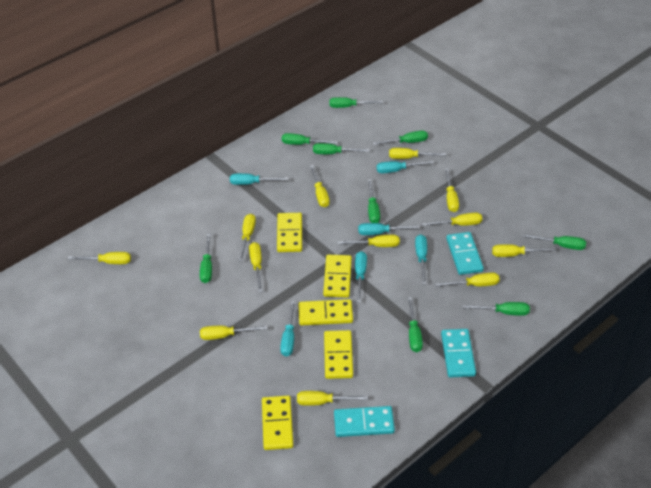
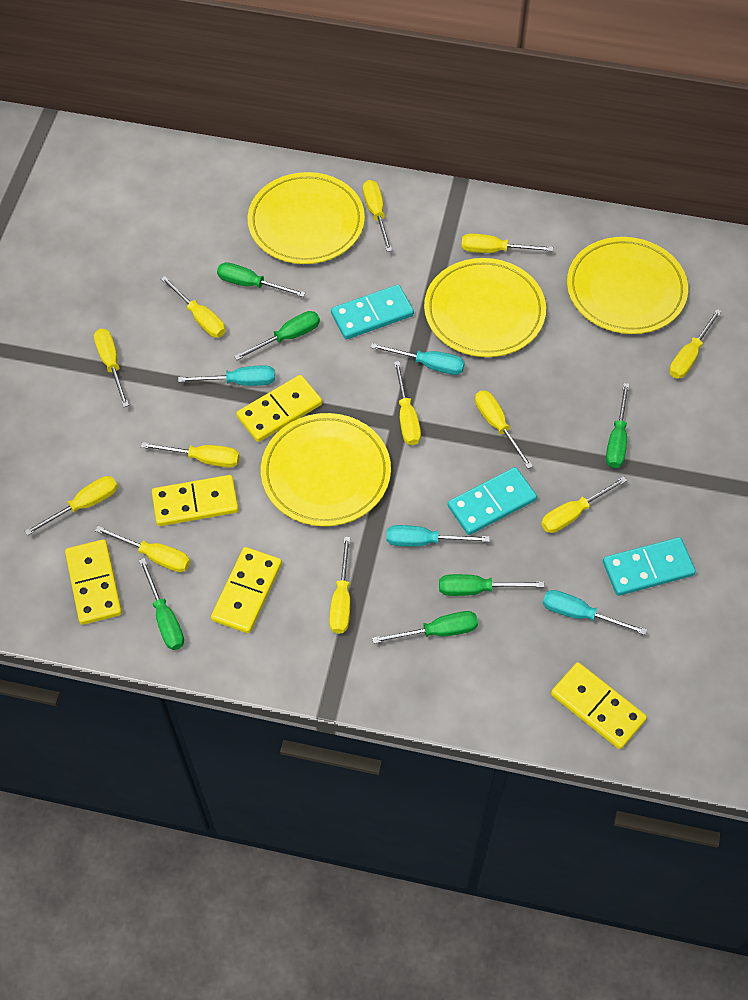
green screwdriver: [200,234,212,283] [282,133,338,145] [313,143,370,154] [329,97,383,108] [368,179,380,223] [373,130,428,145] [408,297,423,352] [463,302,530,316] [522,234,586,250] = 9 -> [139,558,184,650] [217,262,306,297] [234,311,320,360] [372,611,478,644] [439,574,544,596] [606,383,629,468] = 6
turquoise screwdriver: [230,173,288,185] [280,301,295,357] [355,251,367,303] [358,223,420,235] [376,161,434,173] [415,234,427,284] = 6 -> [178,365,275,386] [370,343,465,375] [387,525,490,546] [543,590,647,635] = 4
yellow plate: none = 0 -> [248,172,365,264] [261,413,391,526] [424,258,546,357] [567,237,688,334] = 4

